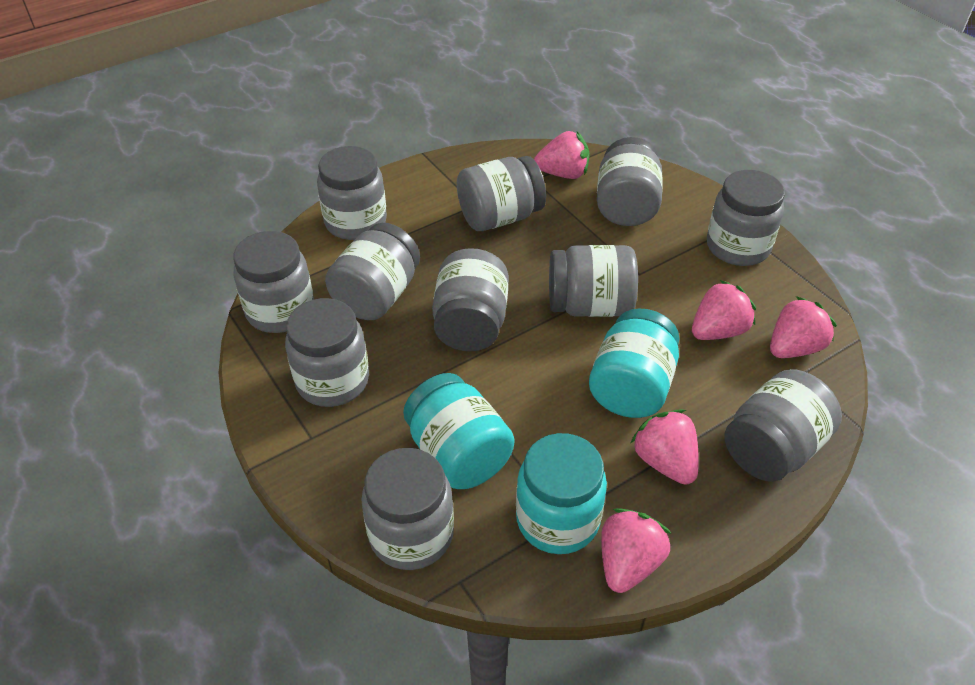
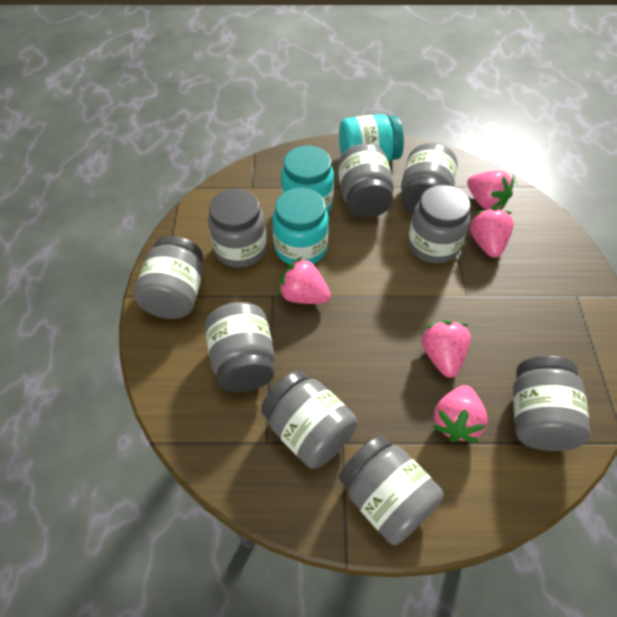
grey jar: [233,231,314,333] [285,298,369,407] [317,146,387,240] [325,223,420,320] [361,448,454,570] [432,248,509,351] [457,156,546,231] [549,245,638,317] [597,137,663,226] [707,170,785,266] [724,369,842,482] = 11 -> [134,236,203,319] [205,302,275,392] [208,189,267,268] [261,370,357,468] [338,143,394,218] [339,435,444,545] [401,143,457,214] [408,185,471,264] [513,356,591,451] = 9

